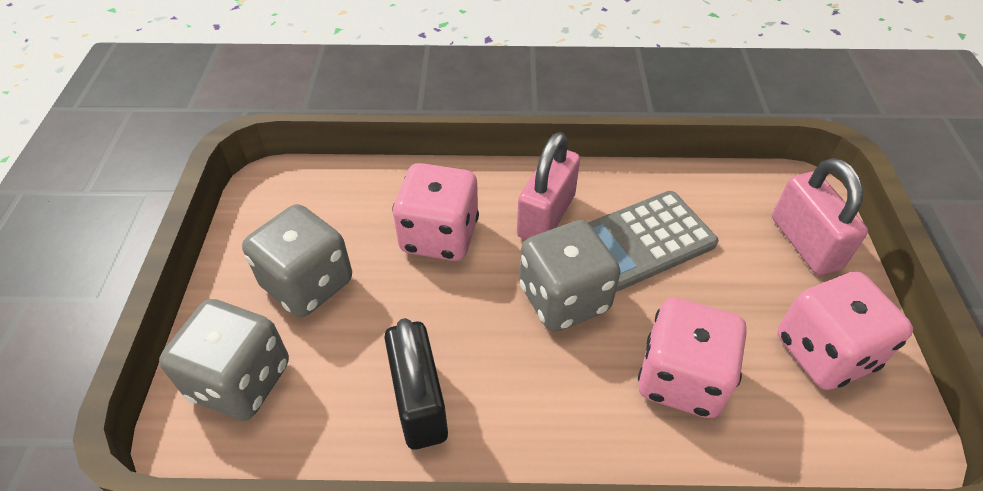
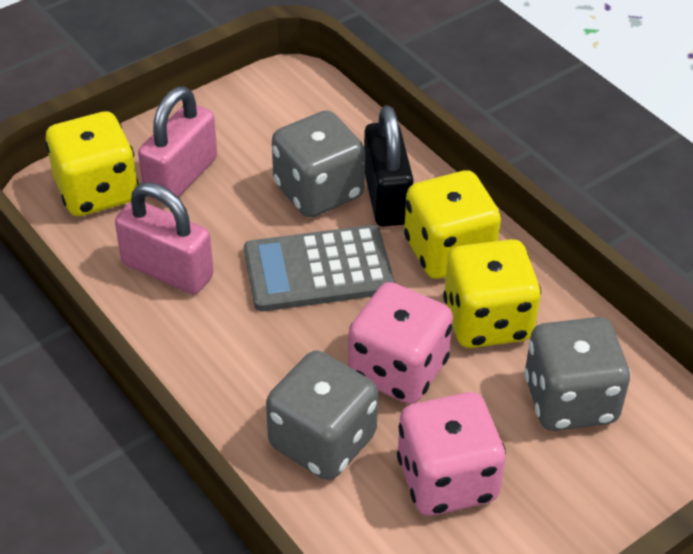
pink dice: [392,163,479,261] [638,298,747,418] [777,272,913,390] = 3 -> [348,282,453,404] [397,392,506,516] = 2
yellow dice: none = 0 -> [45,111,138,216] [404,170,501,279] [443,239,541,348] = 3

